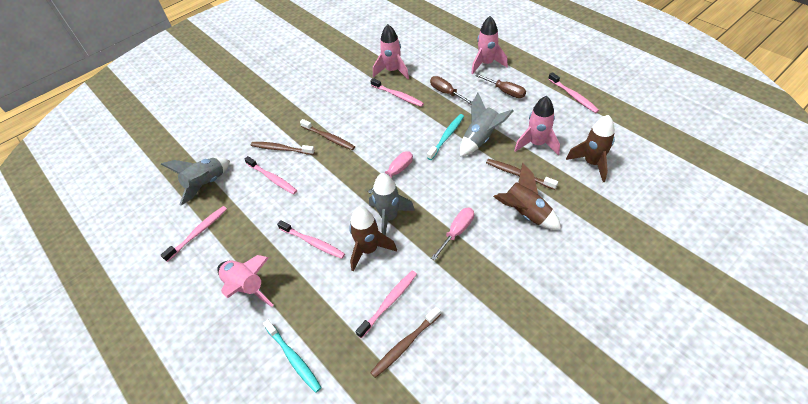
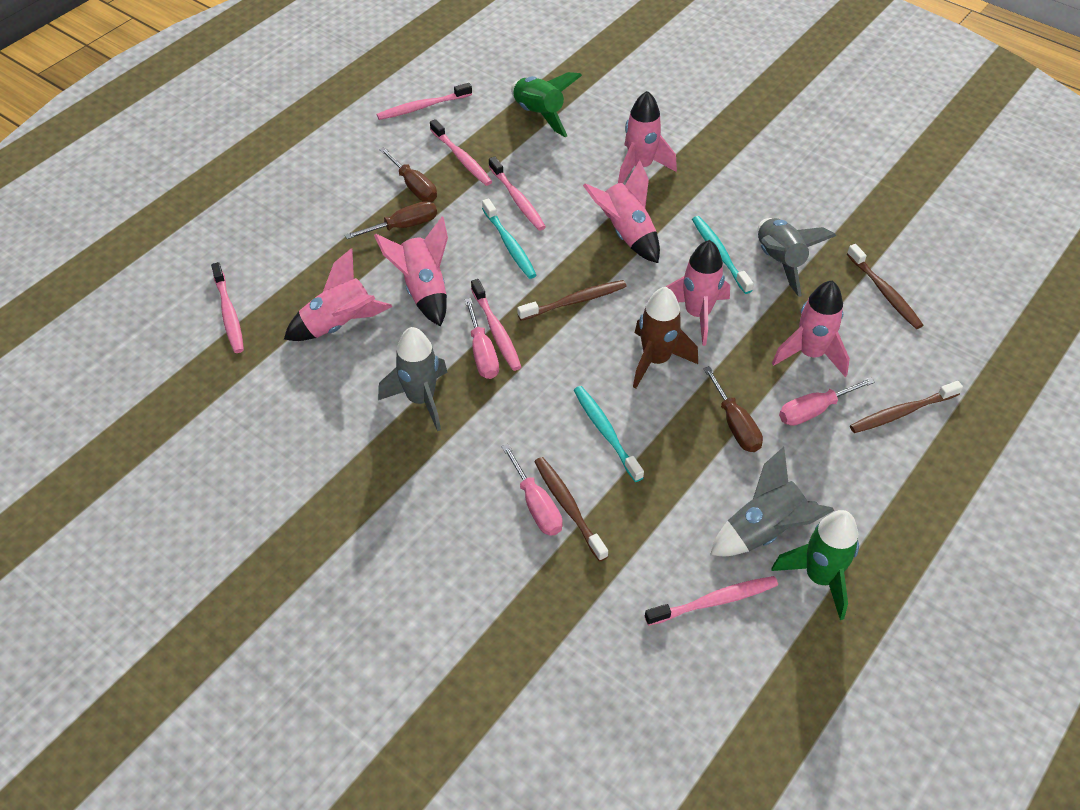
brown rocket: [349,207,397,271] [493,163,561,230] [566,115,615,182] = 3 -> [633,287,698,388] = 1
brown screwdriver: [430,76,472,104] [475,74,526,98] = 2 -> [345,201,437,239] [379,147,437,202] [703,366,763,452] = 3
green rocket: none = 0 -> [511,72,582,137] [771,510,859,620] = 2
pink rocket: [217,255,273,307] [373,24,409,79] [471,16,508,74] [514,96,560,155] = 4 -> [284,248,392,341] [374,216,448,326] [583,160,660,263] [618,91,677,183] [665,240,730,346] [772,280,850,377] = 6
pink screwdriver: [368,151,413,194] [431,208,474,261] = 2 -> [464,298,499,379] [502,444,563,536] [779,377,875,426] = 3
turquoise toothbrush: [263,320,322,393] [427,114,464,160] = 2 -> [482,199,536,279] [574,386,644,482] [692,216,754,294] = 3

